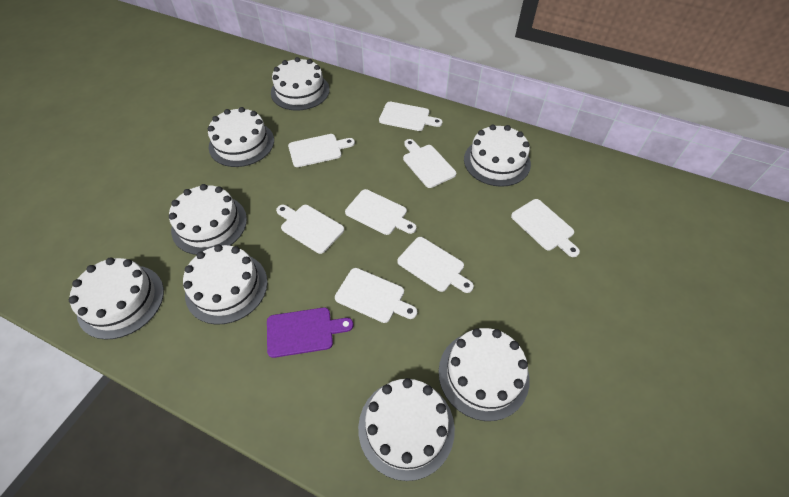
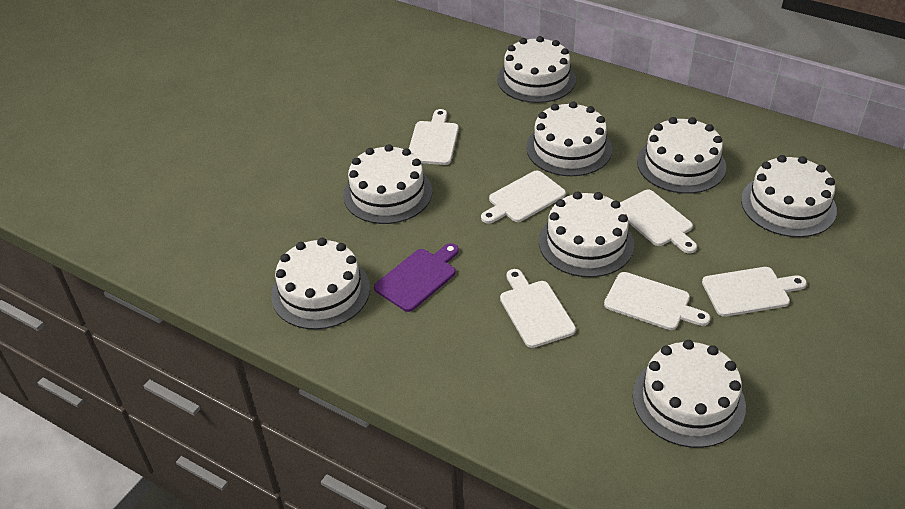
white cutting board: [276,205,344,254] [288,134,355,167] [335,268,417,323] [345,189,416,235] [379,102,442,131] [397,237,474,293] [403,139,456,188] [511,199,580,257] = 8 -> [409,109,459,165] [481,171,566,224] [500,269,576,348] [604,272,710,330] [620,190,697,253] [702,267,807,317] = 6

